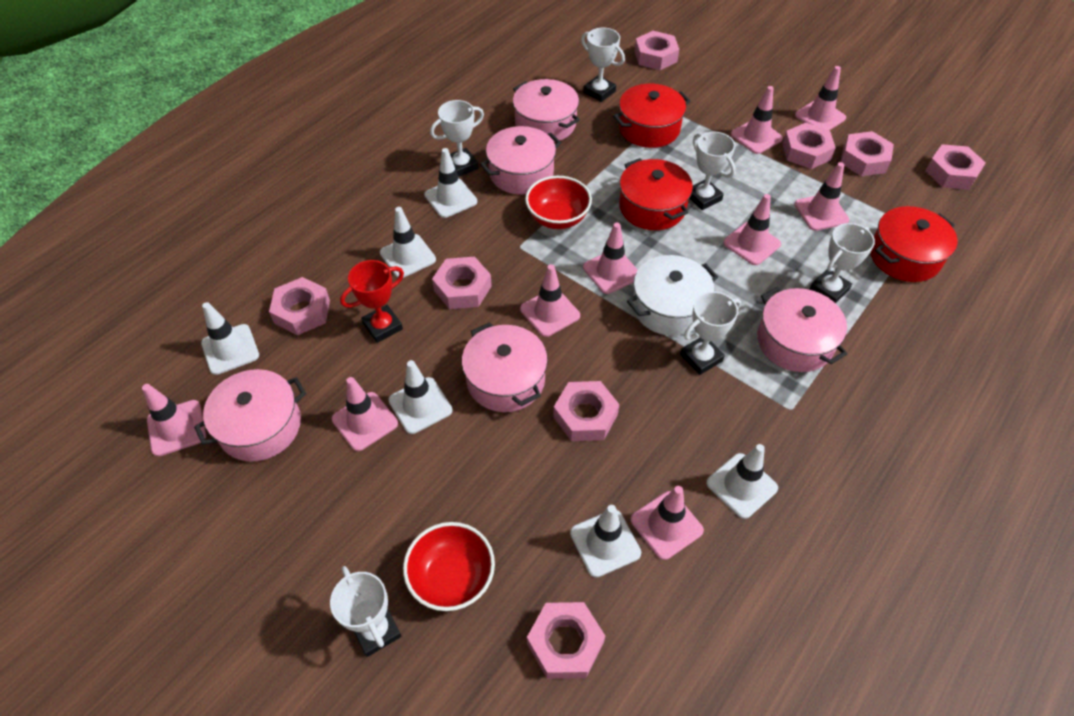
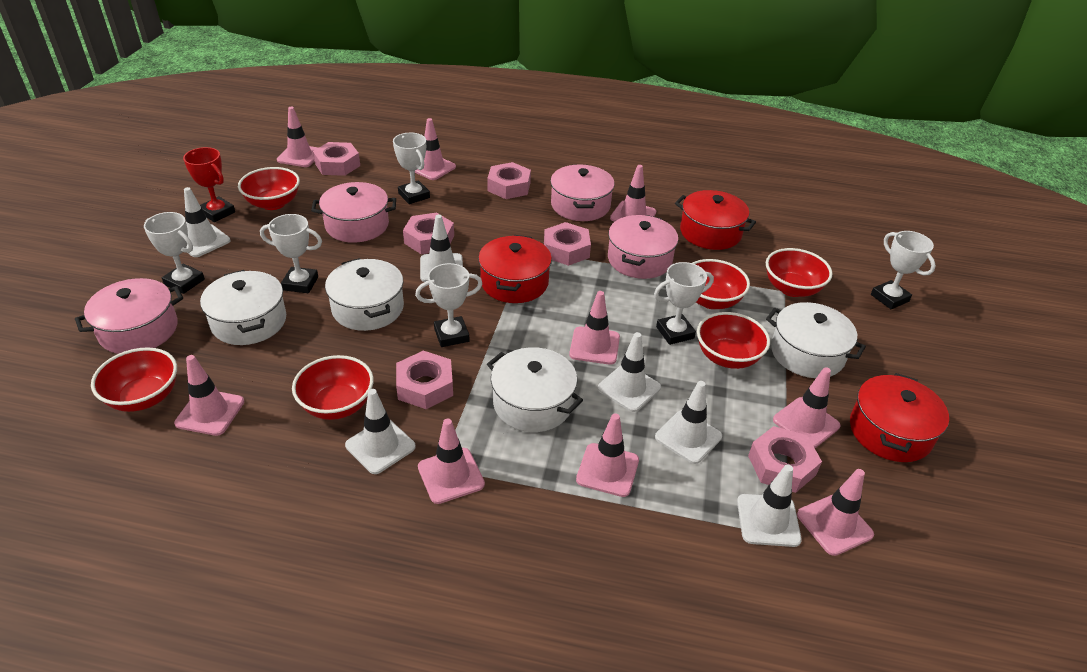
pink nut: [269,277,330,335] [432,257,492,309] [527,602,605,679] [553,381,619,441] [634,31,679,70] [782,123,836,169] [841,131,894,176] [926,144,986,190] = 8 -> [313,142,360,176] [396,351,453,409] [403,213,454,254] [487,162,531,199] [544,222,591,266] [748,426,822,493] = 6
pink pot: [194,369,306,461] [462,322,548,412] [480,126,561,195] [513,79,580,142] [757,287,847,372] = 5 -> [75,278,183,354] [311,182,396,243] [550,165,615,221] [608,215,678,279] = 4
red bowl: [403,522,495,611] [525,176,592,229] = 2 -> [91,347,177,412] [238,167,300,210] [292,355,374,420] [693,259,750,309] [697,312,770,369] [766,248,833,297] = 6
white pot: [627,255,718,336] = 1 -> [200,270,286,345] [325,258,404,331] [487,347,583,432] [766,302,866,378] = 4

